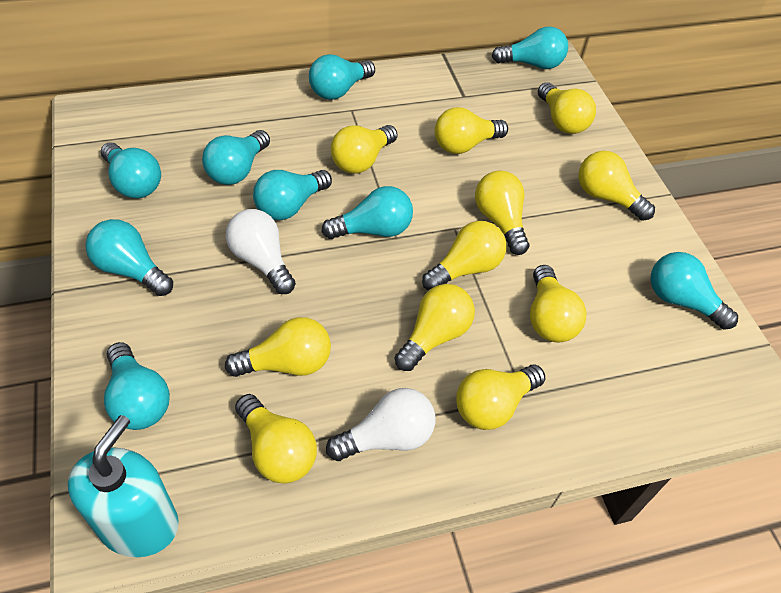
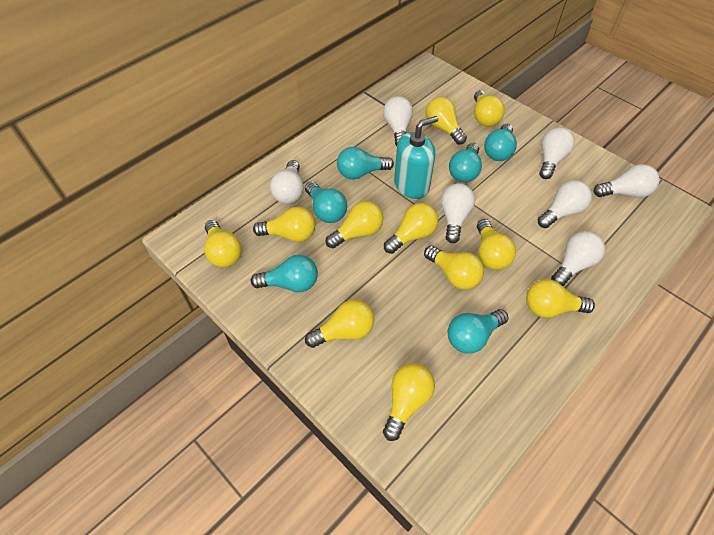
turquoise light bulb: [85,219,173,296] [101,142,161,198] [104,342,170,430] [202,130,270,185] [253,170,332,220] [309,54,375,100] [322,186,413,239] [492,26,568,69] [650,252,738,330] = 9 -> [251,255,318,292] [305,181,347,223] [337,147,394,179] [448,309,509,354] [449,143,482,182] [484,124,517,161] = 6
white light bulb: [226,209,296,294] [326,388,435,461] = 2 -> [270,160,304,204] [383,96,413,146] [441,183,475,243] [538,180,592,228] [539,127,575,179] [551,231,605,286] [594,164,659,198] = 7

